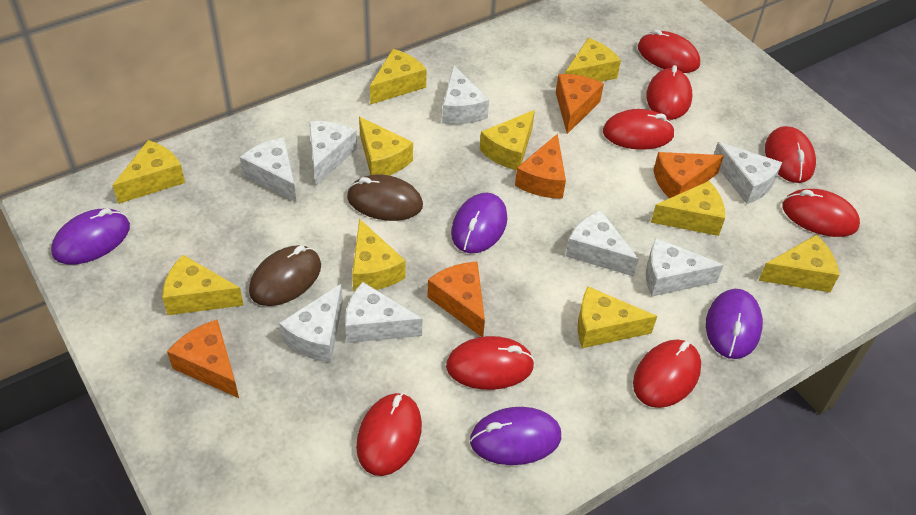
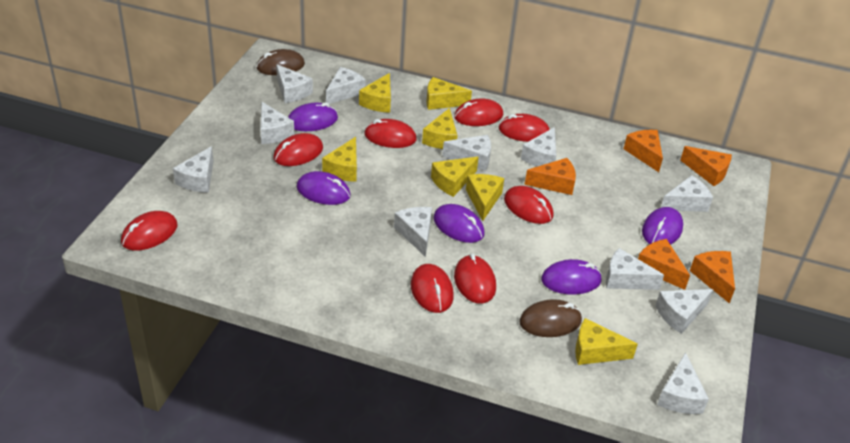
purple mouse: [51,208,130,264] [451,193,507,254] [470,407,561,465] [706,289,763,359] = 4 -> [288,102,338,131] [297,171,351,205] [433,204,485,243] [541,259,602,295] [642,207,683,245] = 5
white cheese: [240,137,297,203] [279,284,343,363] [309,121,357,185] [345,282,422,343] [442,65,489,124] [566,210,638,277] [646,238,723,296] [714,142,782,204] = 8 -> [173,146,213,193] [260,102,294,144] [276,64,313,103] [326,67,365,104] [394,207,432,257] [442,135,491,171] [521,127,556,167] [606,248,664,290] [656,289,713,334] [657,352,709,414] [661,175,713,212] = 11
yellow cheese: [112,140,185,204] [162,255,244,315] [352,219,405,292] [359,117,413,175] [370,49,427,105] [480,110,535,170] [565,38,621,82] [578,286,657,348] [651,181,725,236] [758,235,839,292] = 10 -> [322,137,357,182] [359,73,391,113] [422,108,457,149] [427,77,472,110] [431,157,479,197] [466,174,504,221] [575,318,638,365] = 7

